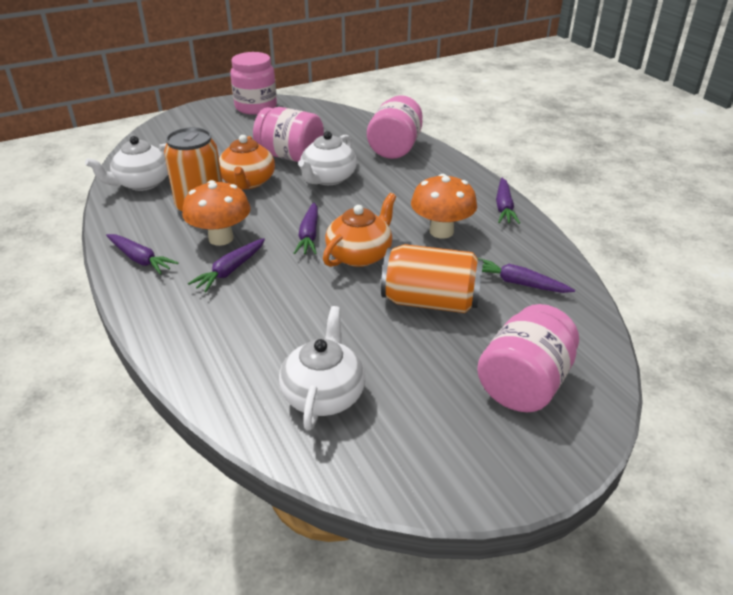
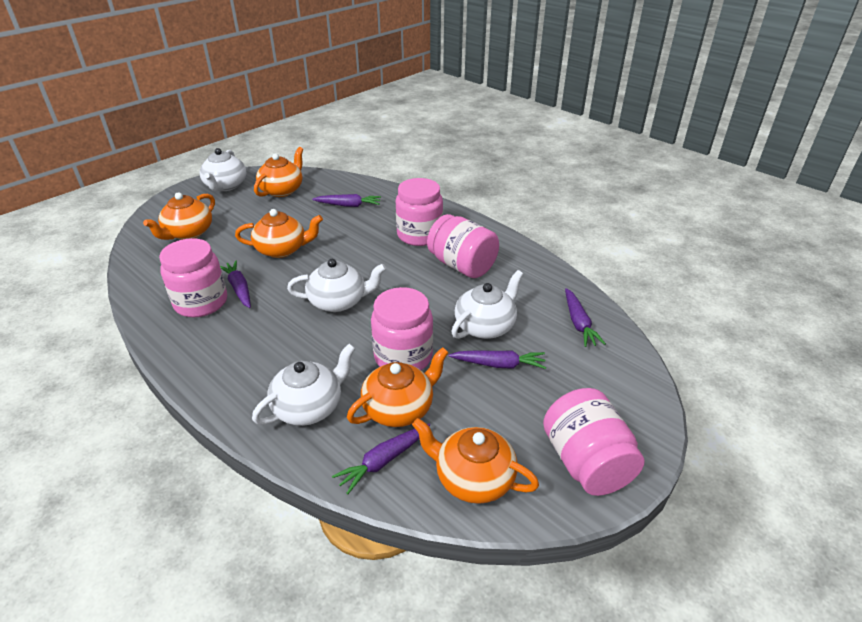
orange can: [164,127,222,212] [381,244,483,313] = 2 -> none = 0
orange mushroom: [182,180,251,246] [411,174,477,238] = 2 -> none = 0
orange teapot: [219,135,275,190] [323,193,396,267] = 2 -> [143,192,215,240] [235,209,323,258] [254,147,304,197] [347,347,449,427] [412,418,539,504] = 5
pink jar: [230,52,277,115] [253,107,324,162] [367,95,422,159] [477,304,579,412] = 4 -> [159,238,227,317] [371,287,433,370] [396,178,443,246] [427,214,499,278] [543,388,644,496] = 5
white teapot: [85,136,168,191] [279,306,366,431] [298,131,357,185] = 3 -> [200,148,246,191] [252,344,355,426] [287,259,386,312] [451,270,523,339] = 4

